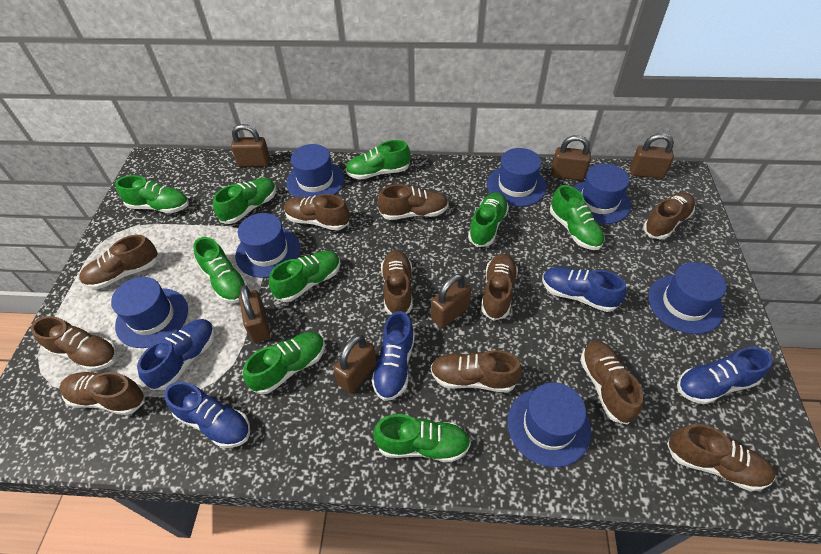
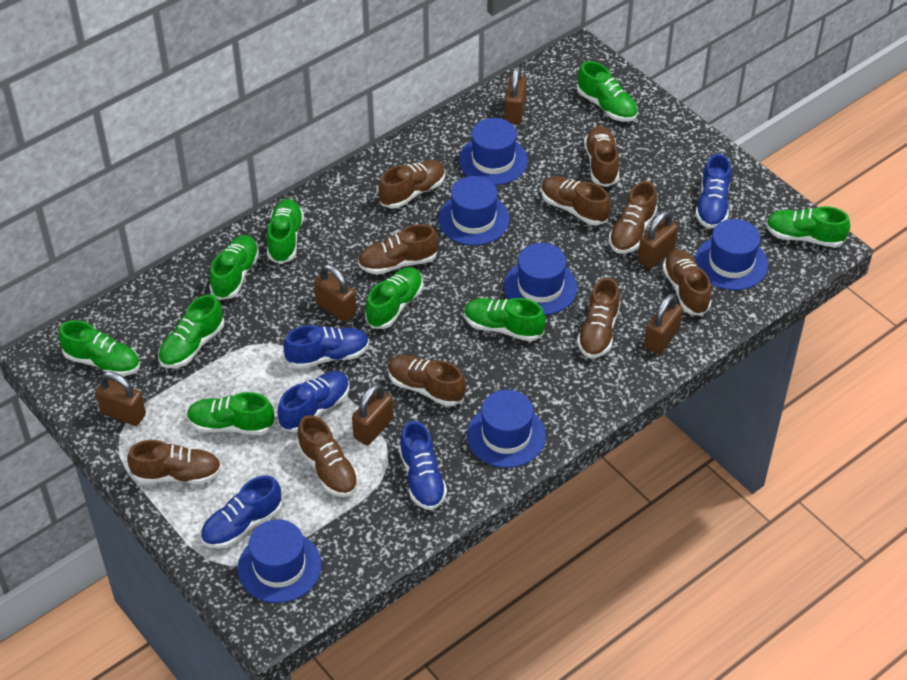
blue hat: [111,277,188,348] [235,213,301,278] [286,144,344,198] [487,148,547,207] [507,382,591,467] [574,163,631,224] [648,262,726,334] = 7 -> [238,519,322,603] [438,176,510,245] [459,118,528,185] [467,390,546,468] [504,243,578,315] [695,219,768,290] = 6
brown shoe: [31,316,117,371] [59,372,145,415] [79,235,159,289] [284,194,349,231] [378,184,449,220] [381,250,413,315] [431,350,522,393] [481,254,518,321] [580,341,643,425] [643,192,695,240] [667,424,776,491] = 11 -> [127,440,222,484] [297,415,358,497] [358,224,439,275] [378,160,446,209] [388,355,466,407] [541,176,611,225] [577,277,620,358] [584,126,619,187] [609,181,657,254] [662,250,711,316] = 10

